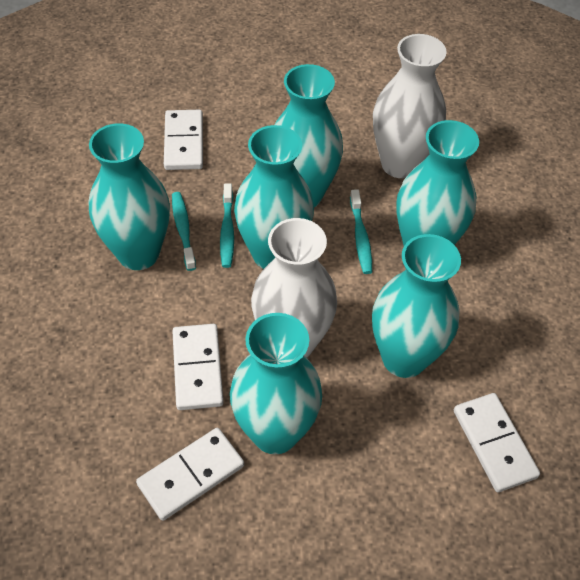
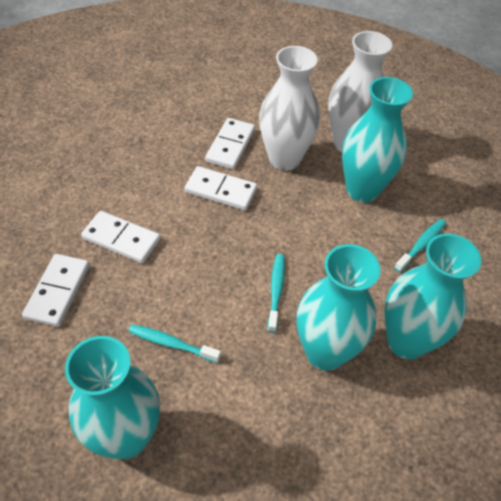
turquoise vase: [89,123,170,270] [230,313,322,454] [234,125,314,269] [274,64,343,207] [372,234,461,378] [396,120,479,245] = 6 -> [65,336,160,459] [297,244,381,371] [342,77,413,202] [384,234,481,359] = 4

